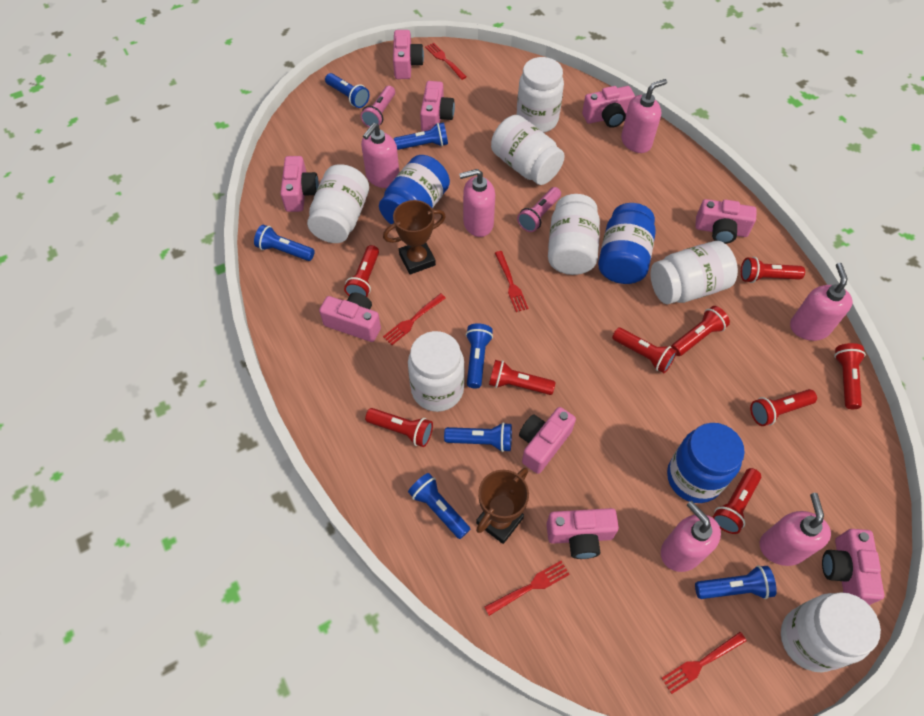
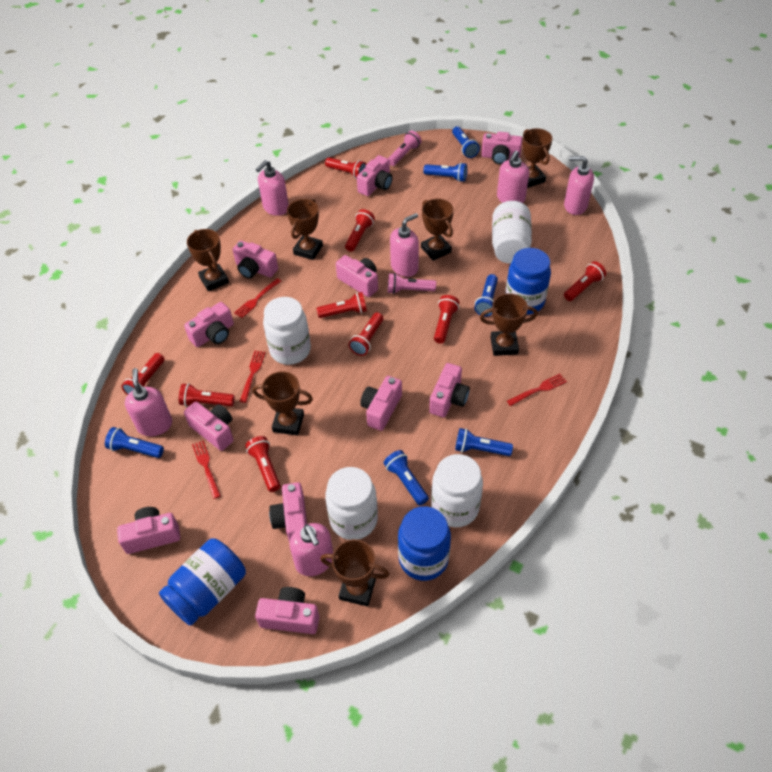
blue flashlight: [254,225,315,261] [325,73,370,108] [394,122,448,150] [408,473,470,539] [444,422,512,452] [466,323,493,388] [695,565,777,599] = 7 -> [105,427,164,458] [384,450,429,505] [423,162,467,182] [452,126,480,158] [455,428,513,456] [474,274,498,316] = 6
brown trophy: [383,200,446,275] [476,468,529,544] = 2 -> [187,229,229,291] [252,371,313,435] [287,199,323,260] [320,539,390,607] [421,199,454,261] [480,293,538,356] [522,128,552,188] = 7
pink camera: [280,156,319,212] [319,292,381,342] [393,30,424,79] [420,81,455,132] [519,407,576,474] [546,508,619,559] [582,86,635,128] [695,199,756,244] [822,529,884,605] = 9 -> [117,507,180,554] [184,302,234,347] [184,402,233,451] [233,240,278,279] [255,587,319,634] [269,482,307,543] [336,255,378,297] [357,155,393,196] [360,376,402,431] [429,363,470,417] [481,132,523,165] = 11
red fork: [383,293,446,345] [425,43,466,80] [484,561,570,616] [495,251,528,312] [662,632,746,694] = 5 -> [192,440,221,499] [234,278,281,318] [240,351,266,403] [507,374,567,406] = 4
white jar: [307,164,369,243] [408,331,465,412] [491,115,565,185] [517,57,564,132] [548,194,600,275] [650,241,738,304] [781,592,881,672] = 7 -> [263,297,311,365] [325,467,378,540] [431,454,483,527] [492,201,532,264] = 4

